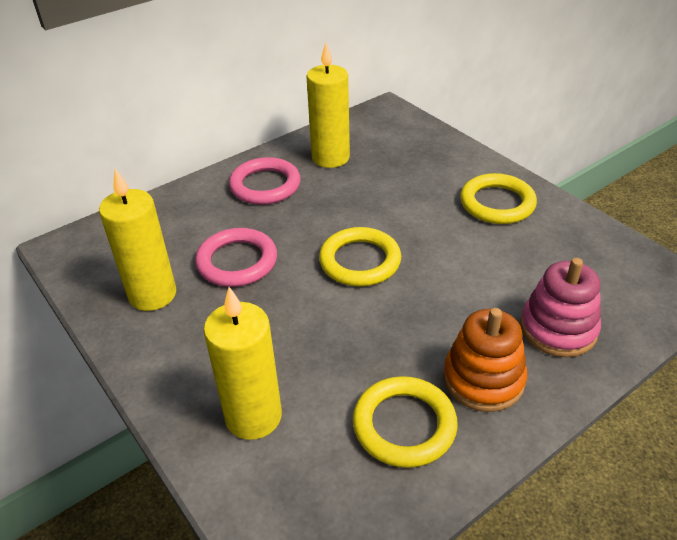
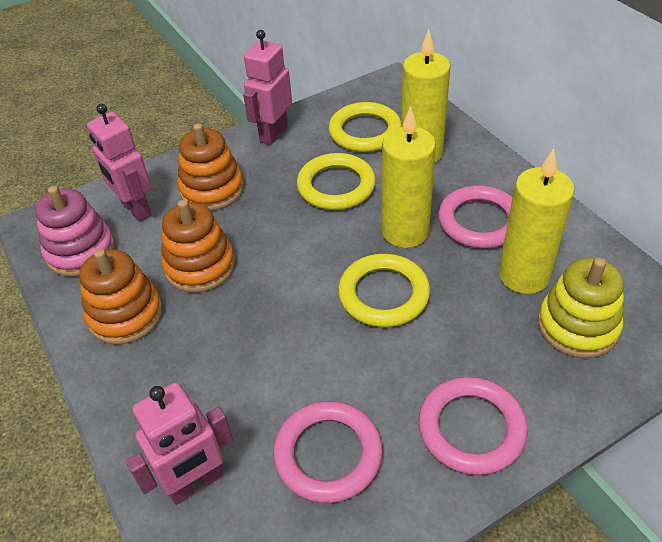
orange stacking toy: [443,308,527,412] = 1 -> [79,249,163,345] [161,200,235,293] [177,123,244,211] = 3
pink ring: [195,228,277,287] [229,157,301,205] = 2 -> [273,401,383,503] [419,377,528,475] [438,186,513,249] = 3
pink robot: none = 0 -> [87,104,152,222] [126,382,233,505] [243,30,292,145] = 3
yellow stacking toy: none = 0 -> [538,258,624,358] = 1

